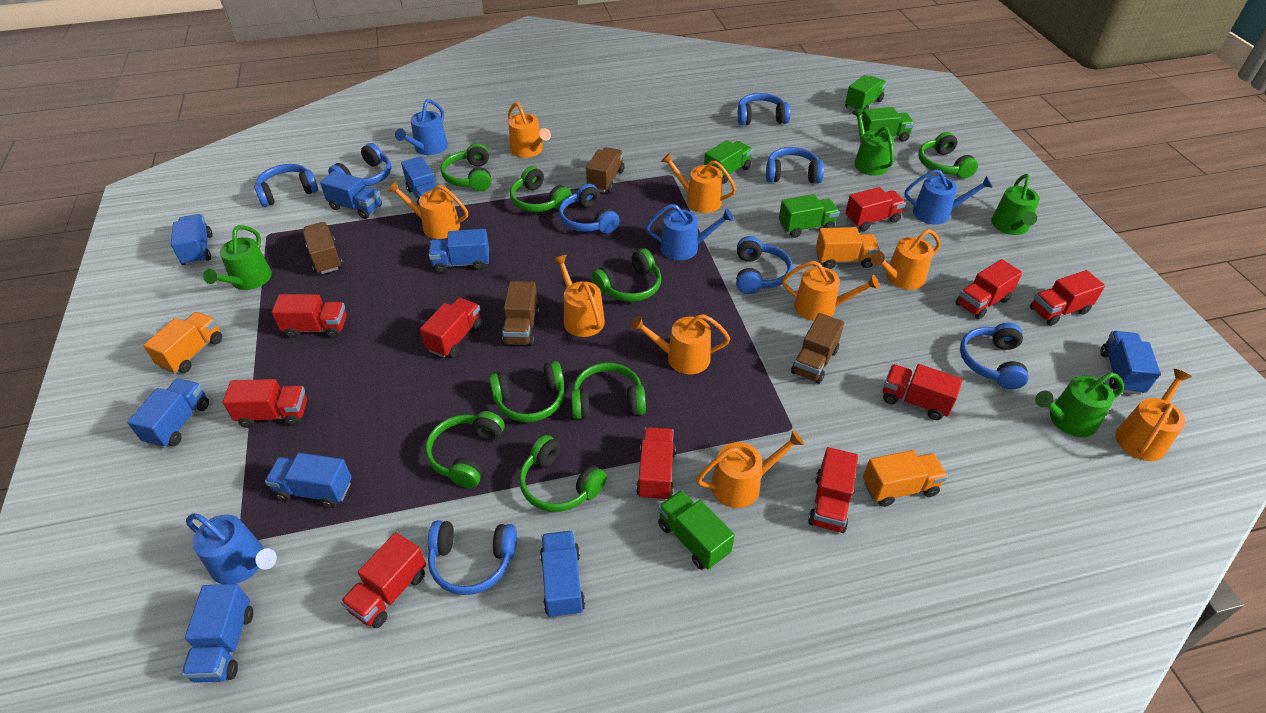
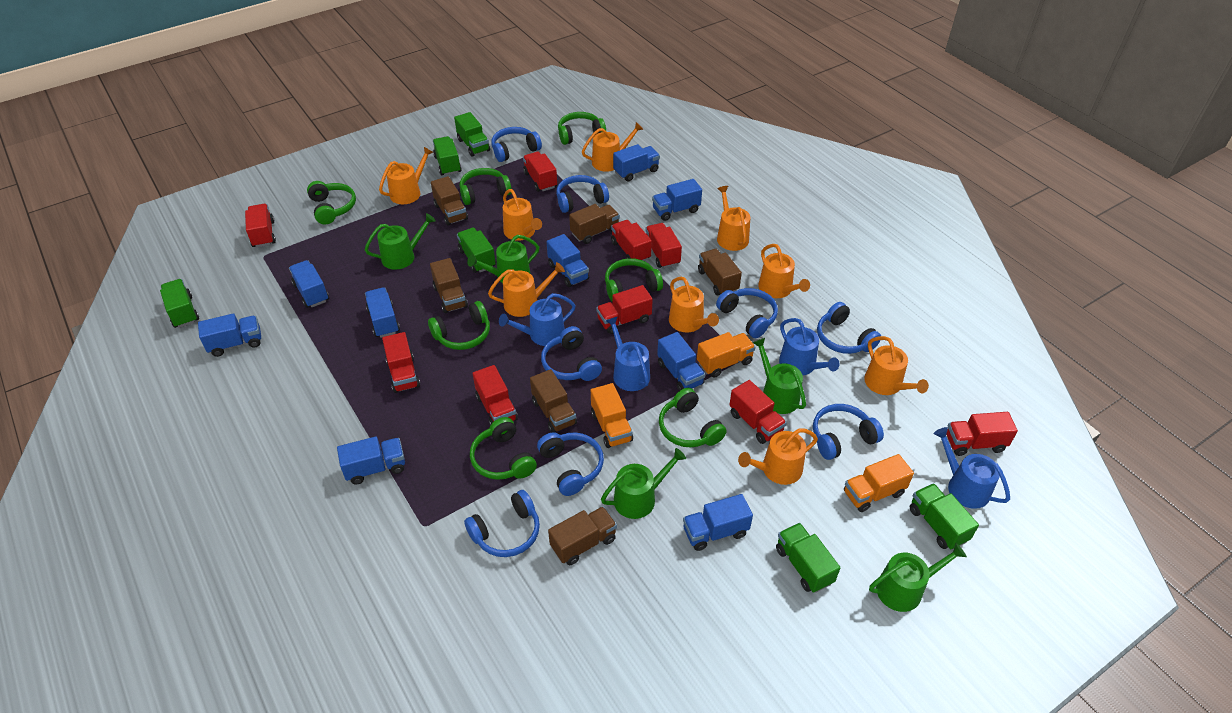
brown truck: [303,222,343,274] [502,281,539,346] [586,147,624,192] [791,313,844,384] = 4 -> [430,258,468,313] [431,176,468,225] [530,369,577,433] [548,506,617,565] [569,204,620,244] [698,249,742,295] = 6
green headphones: [425,411,505,488] [441,143,491,191] [489,361,564,422] [510,166,572,212] [519,435,607,512] [571,363,646,419] [591,248,661,302] [918,132,978,179] = 8 -> [307,181,356,225] [428,301,490,350] [459,168,512,205] [470,417,537,480] [558,112,606,145] [605,258,663,302] [659,388,727,448] = 7
green truck: [658,490,735,570] [704,140,753,184] [779,194,840,238] [845,75,887,114] [862,107,914,142] = 5 -> [160,279,199,328] [433,136,462,175] [454,112,490,156] [457,227,496,273] [776,523,840,593] [910,483,979,550] = 6
green watering can: [203,225,272,290] [852,108,894,176] [991,174,1040,235] [1035,372,1124,437] = 4 -> [365,213,436,270] [467,235,539,283] [601,448,686,519] [753,338,806,414] [869,543,967,612] = 5
red truck: [223,379,307,428] [272,294,347,339] [341,532,426,628] [420,298,482,358] [636,427,676,501] [808,447,858,533] [845,187,906,231] [883,364,963,420] [955,259,1022,319] [1030,270,1105,326] = 10 -> [245,204,276,248] [382,332,420,393] [473,365,518,426] [523,152,557,192] [596,285,653,334] [611,220,652,261] [645,223,682,268] [729,380,787,444] [946,412,1018,456] = 9

